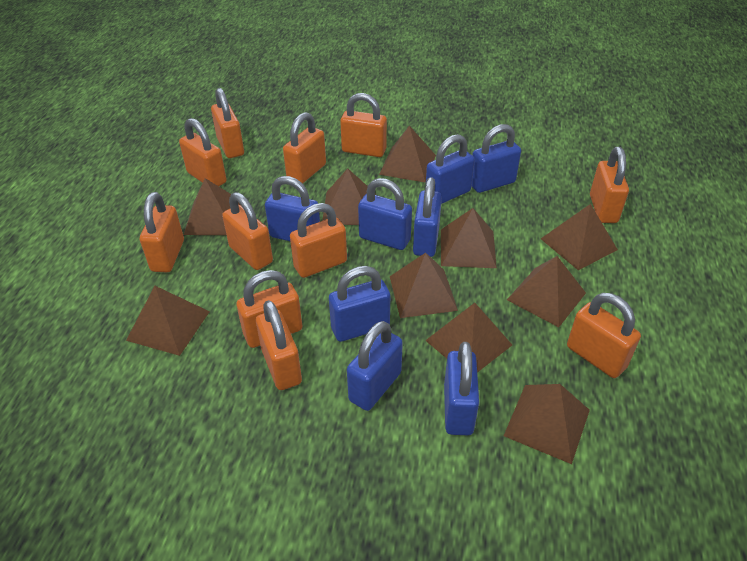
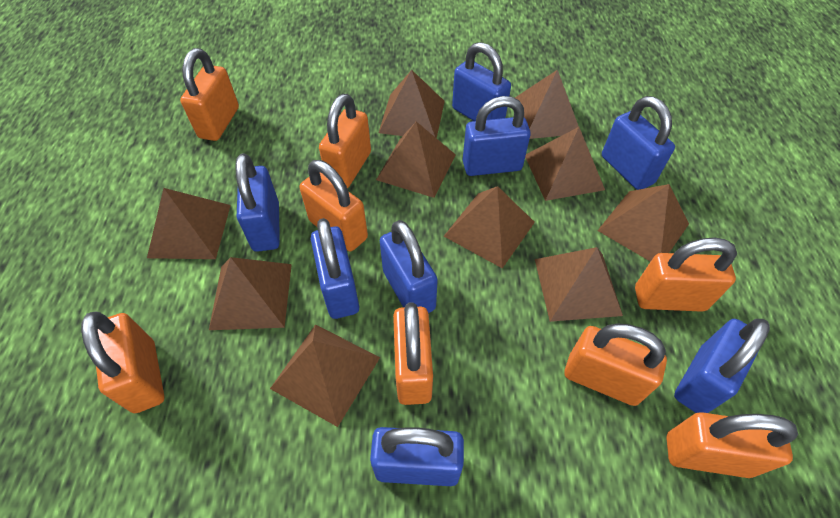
orange padlock: [140,192,184,272] [179,118,227,186] [211,88,244,158] [222,192,273,270] [236,270,303,348] [256,300,302,390] [283,112,326,183] [290,203,347,278] [340,93,387,157] [567,293,641,378] [590,147,629,223] = 11 -> [81,311,165,413] [180,48,239,141] [300,160,368,252] [319,94,371,188] [393,302,433,405] [565,323,667,406] [635,238,737,312] [666,412,798,478] = 8

